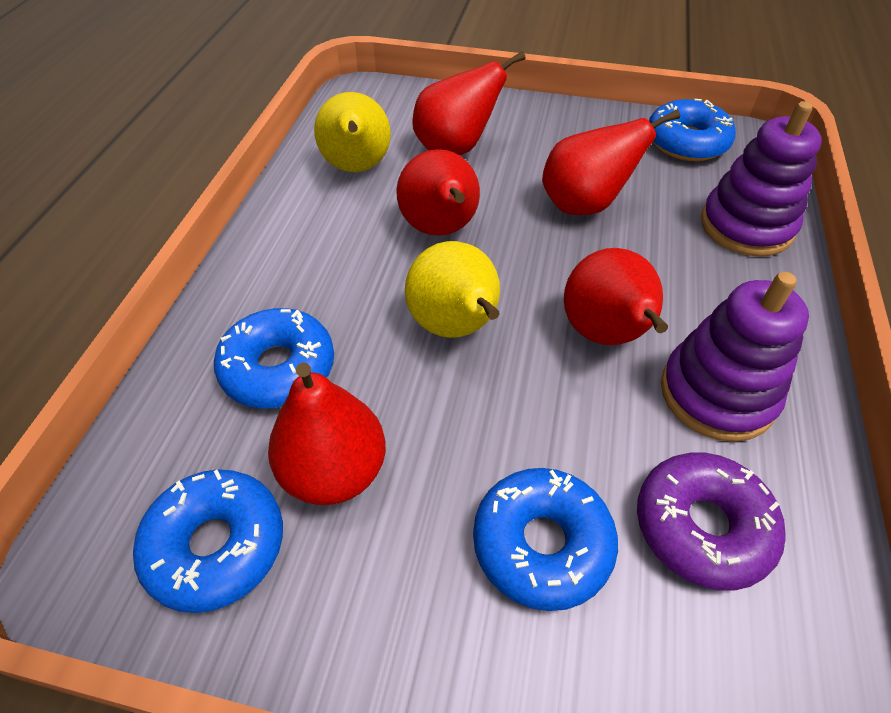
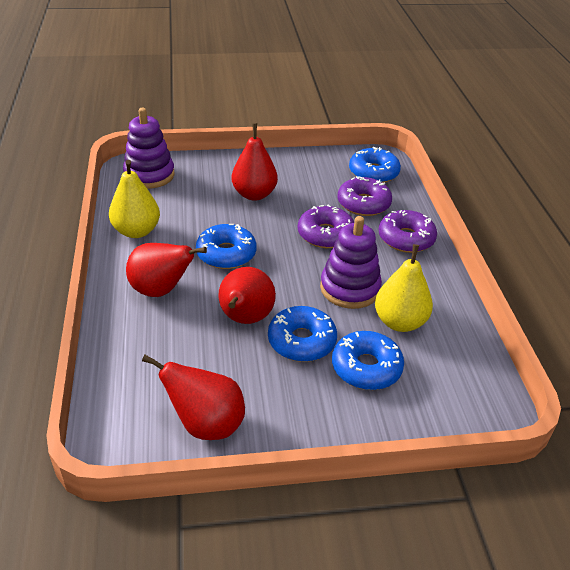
purple donut: [637,452,786,591] = 1 -> [298,204,354,248] [338,176,392,216] [379,210,437,253] = 3
red pear: [268,363,386,505] [396,149,480,236] [412,51,526,155] [542,109,680,215] [564,248,668,345] = 5 -> [126,243,207,297] [142,355,245,440] [218,267,276,324] [232,123,278,201] = 4

